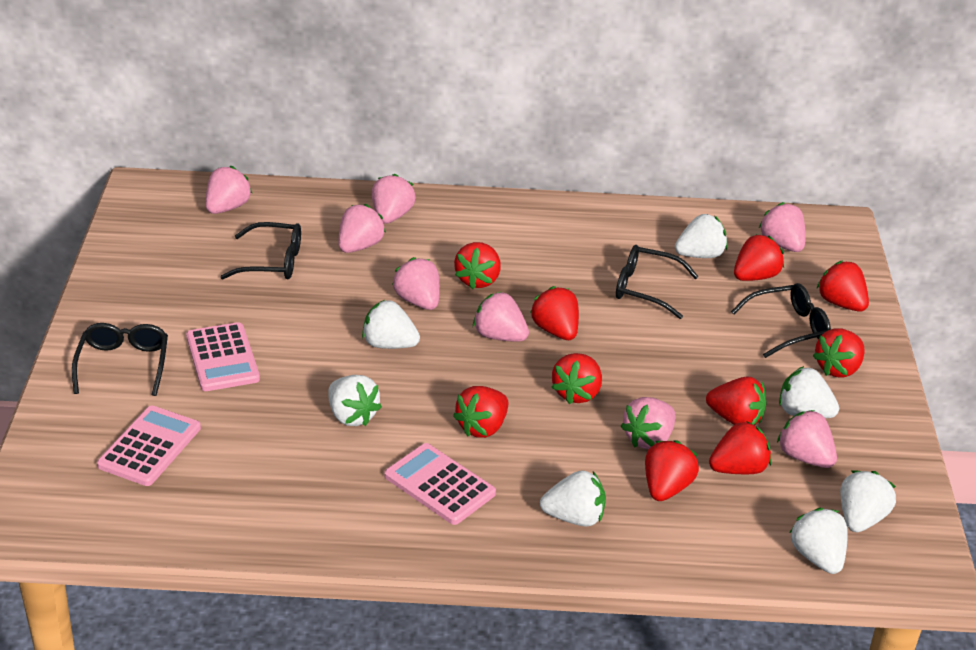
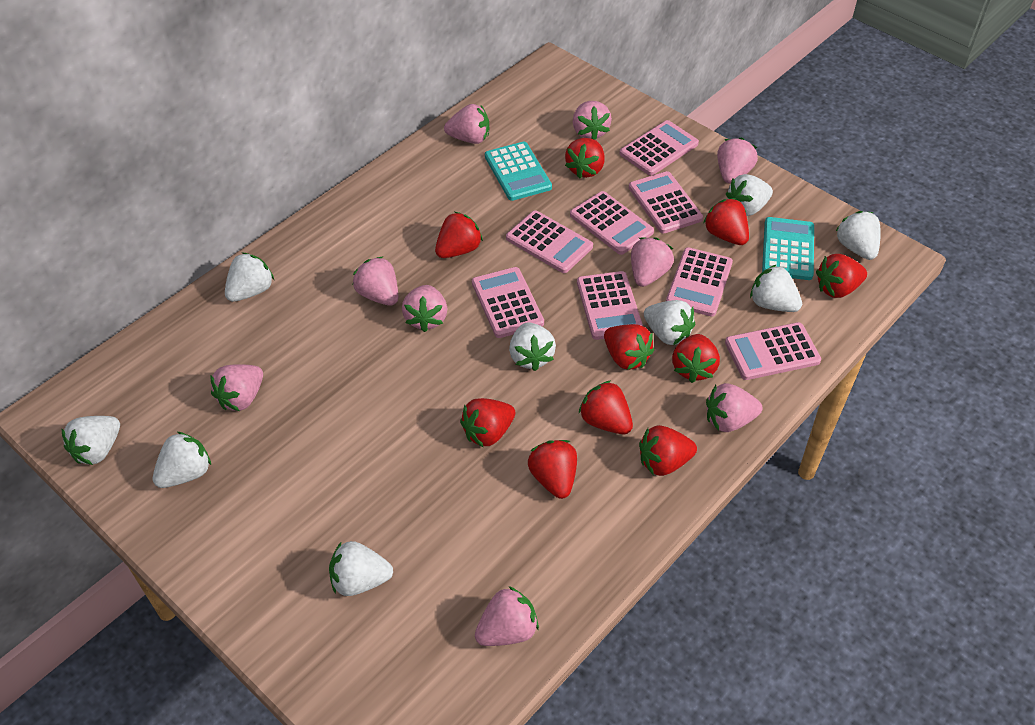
black glasses: [72,323,168,396] [220,222,301,279] [616,245,699,319] [731,283,831,358] = 4 -> none = 0
pink calculator: [97,405,201,486] [186,322,260,391] [384,443,496,525] = 3 -> [472,267,544,338] [506,210,593,273] [570,191,654,255] [577,271,643,340] [620,120,699,176] [629,171,703,234] [666,247,733,316] [725,322,821,380] = 8
pink strawberry: [206,166,252,214] [339,204,386,253] [372,174,416,224] [392,257,440,310] [473,292,529,342] [620,397,675,449] [759,202,806,252] [777,410,837,468] = 8 -> [210,364,263,411] [353,256,398,306] [402,285,447,332] [444,104,489,144] [475,586,539,646] [573,101,612,140] [631,237,674,287] [706,383,762,432] [717,138,758,184] = 9
turquoise calculator: none = 0 -> [485,142,552,201] [762,217,814,280] = 2
white strawberry: [328,375,382,426] [362,300,420,349] [540,470,606,526] [675,214,728,258] [779,366,839,418] [790,508,848,574] [840,471,896,532] = 7 -> [62,416,120,465] [153,432,211,488] [225,252,274,302] [329,541,393,596] [509,323,556,371] [644,300,695,345] [726,174,773,216] [750,265,802,312] [836,211,881,260] = 9

